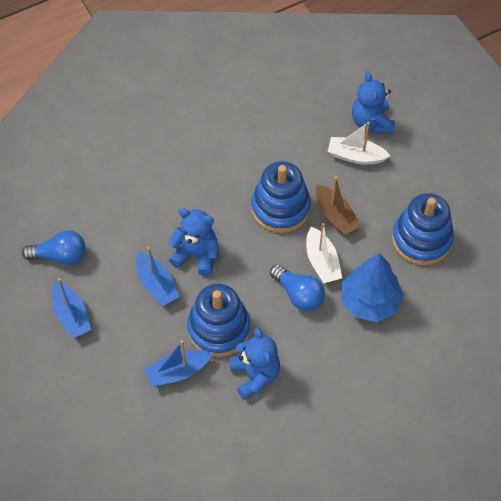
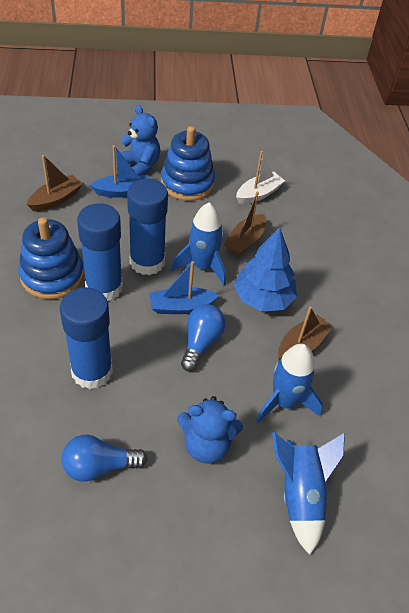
blue boat: [52,278,91,338] [136,247,180,306] [144,340,212,387] = 3 -> [90,145,149,198] [150,261,219,314] = 2
blue glue stick: none = 0 -> [60,287,113,389] [77,203,123,301] [127,179,168,275] = 3
blue rocket: none = 0 -> [171,202,226,286] [256,344,323,423] [272,432,345,555] = 3
blue stacking toy: [187,284,250,357] [251,161,311,233] [392,193,454,265] = 3 -> [18,217,84,299] [161,126,215,201] = 2
blue teddy bear: [168,209,219,276] [230,327,280,400] [352,72,395,134] = 3 -> [120,105,160,175] [177,396,243,463] = 2
brown boat: [316,176,361,235] = 1 -> [27,155,83,211] [224,191,266,256] [278,307,333,360] = 3
white boat: [306,223,342,283] [328,122,390,164] = 2 -> [236,151,285,204] = 1

